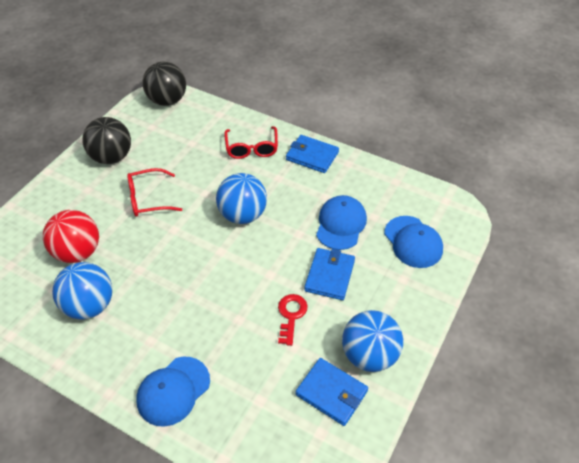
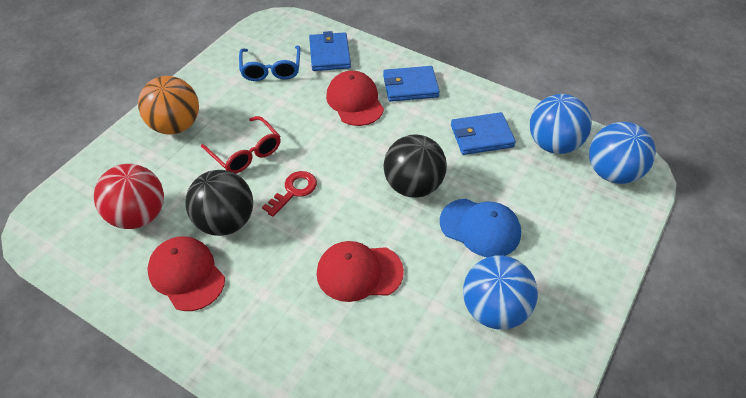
blue cap: [136,357,210,427] [316,195,367,250] [384,216,443,268] = 3 -> [440,199,521,257] = 1
blue glasses: none = 0 -> [239,46,300,81] = 1
orange ball: none = 0 -> [138,76,199,135] = 1
red cap: none = 0 -> [147,236,225,311] [317,241,404,302] [326,71,384,126] = 3
red glasses: [127,168,182,217] [224,126,278,159] = 2 -> [201,116,281,174] = 1

